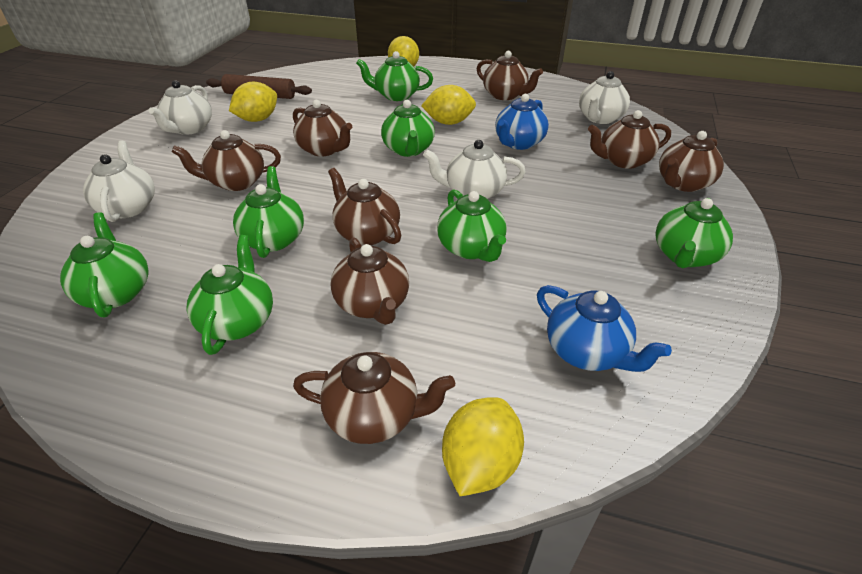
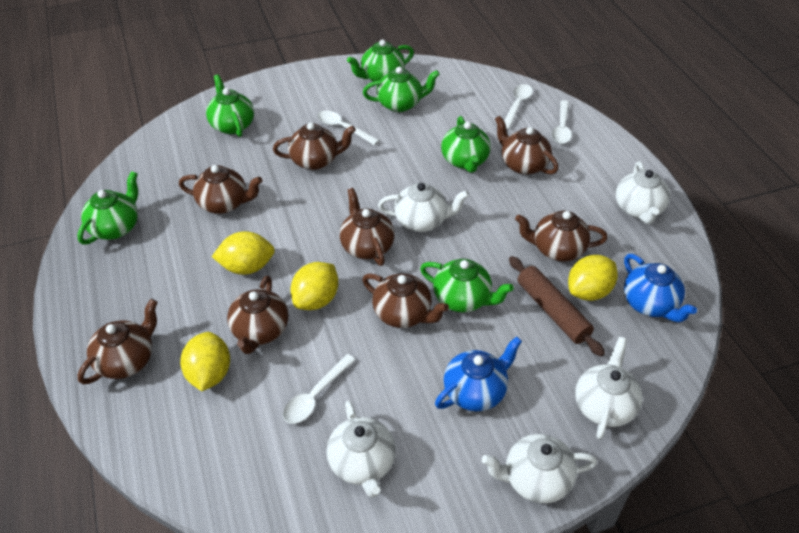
green teapot: [60,213,149,317] [187,235,273,355] [233,166,304,258] [356,51,433,101] [381,100,435,157] [437,189,507,262] [656,198,733,268] = 7 -> [77,171,138,245] [206,74,254,137] [347,40,414,81] [363,67,440,112] [420,259,514,312] [441,116,491,173] = 6
white spoon: none = 0 -> [283,354,355,424] [317,111,379,145] [504,84,533,129] [551,100,572,144] = 4
white teapot: [83,140,155,222] [149,80,212,135] [423,140,526,199] [579,71,630,124] = 4 -> [326,400,396,498] [378,183,469,232] [482,434,597,503] [575,337,643,439] [616,161,670,224] = 5

